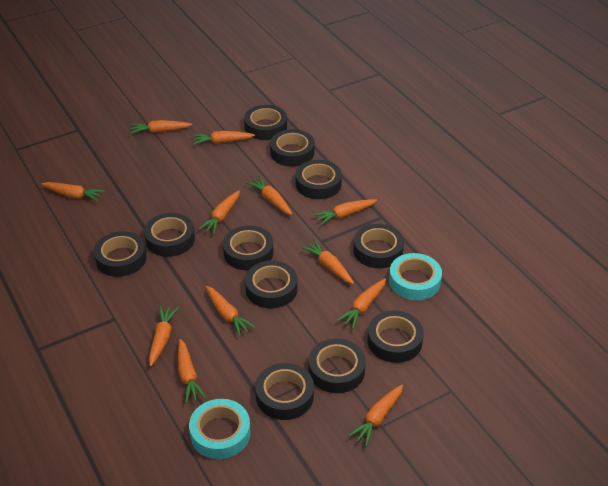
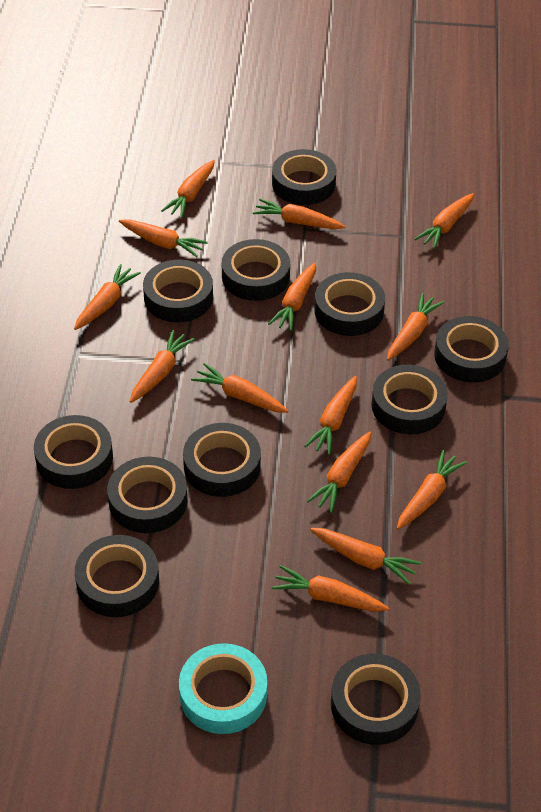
orange carrot: [41,182,105,202] [130,120,192,134] [149,306,178,367] [178,339,206,403] [192,131,255,145] [199,191,240,234] [206,286,256,336] [246,176,292,215] [301,239,354,284] [313,199,377,225] [337,279,386,329] [348,384,403,447] = 12 -> [74,264,141,330] [119,219,208,257] [130,330,195,403] [161,160,215,218] [191,363,288,413] [253,199,346,229] [268,263,316,331] [272,565,390,612] [304,376,357,455] [307,432,371,513] [310,528,421,585] [387,293,444,361] [397,450,467,530] [415,193,474,249] = 14
turquoise tape: [189,399,251,459] [389,253,442,300] = 2 -> [179,643,267,734] = 1

